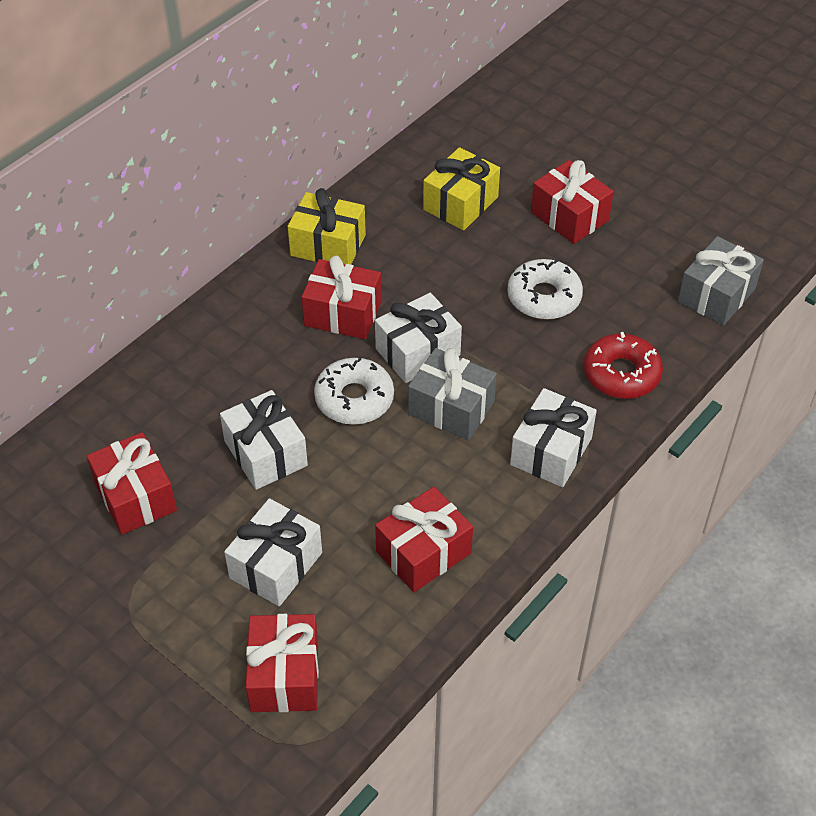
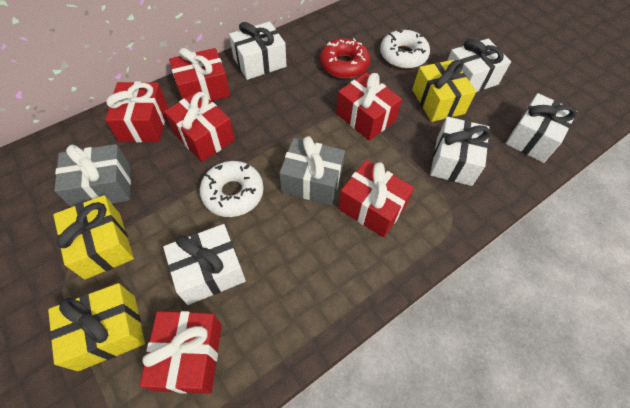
red gift: [87,432,177,535] [246,614,319,712] [302,255,382,339] [375,487,473,592] [531,160,614,244] = 5 -> [105,82,168,142] [140,311,222,394] [164,91,235,162] [169,48,230,101] [336,73,402,141] [338,160,414,238] = 6
white gift: [220,390,308,490] [224,498,322,606] [375,293,462,383] [510,388,597,487] = 4 -> [163,224,246,305] [229,21,286,80] [430,117,491,186] [447,38,511,92] [506,93,577,163] = 5
yellow gift: [288,188,366,265] [423,147,500,231] = 2 -> [48,283,145,371] [53,195,134,280] [412,60,476,122] = 3

